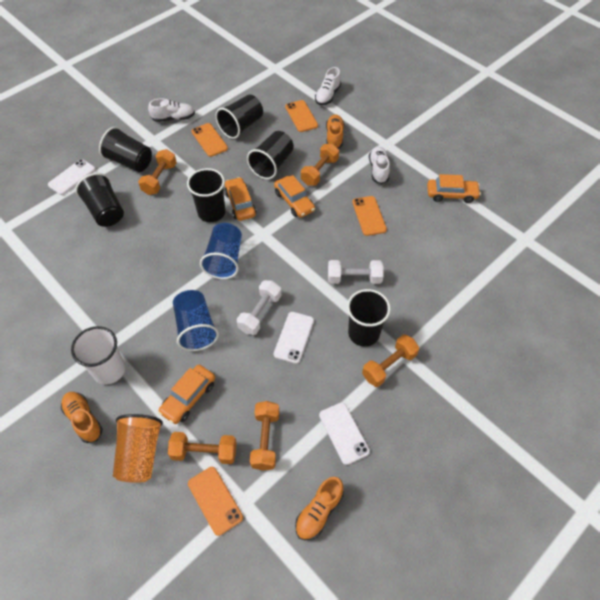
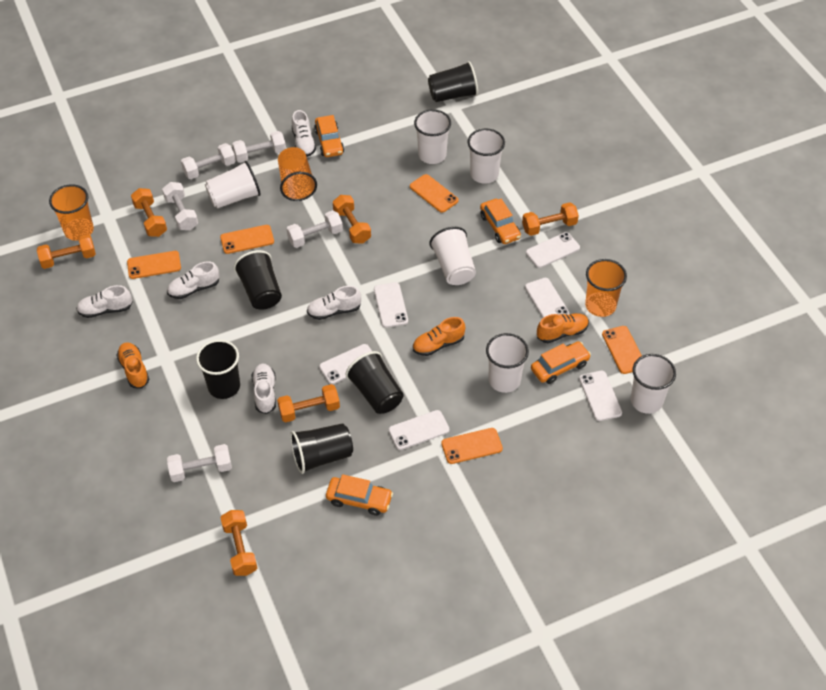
black cup: [75,173,124,227] [99,127,152,172] [187,168,225,222] [216,94,263,139] [247,131,294,179] [347,289,391,347] = 6 -> [196,340,240,399] [234,250,282,309] [290,423,353,474] [346,351,404,414] [428,61,478,102] = 5
blue cup: [173,290,219,351] [200,223,242,279] = 2 -> none = 0
orange cup: [113,414,163,483] = 1 -> [49,184,94,241] [278,147,317,201] [585,259,627,317] = 3
orange dumbbell: [138,149,177,195] [168,432,237,464] [250,401,279,471] [301,144,339,186] [362,334,419,387] = 5 -> [37,234,96,269] [131,188,167,237] [220,510,257,576] [277,384,340,422] [333,195,371,244] [522,202,579,236] = 6
orange phone: [188,467,243,536] [192,123,228,157] [285,100,318,132] [352,196,387,236] = 4 -> [127,251,181,279] [220,225,274,254] [410,174,459,213] [441,428,503,464] [602,326,642,374] = 5
white cup: [71,326,125,385] = 1 -> [205,161,261,209] [414,109,451,164] [430,227,476,285] [468,129,505,184] [486,333,529,393] [631,354,676,414] = 6
white dumbbell: [237,280,281,335] [328,260,384,284] = 2 -> [162,182,198,230] [167,444,232,482] [181,143,236,179] [232,131,286,163] [286,210,343,248] = 5
white phone: [48,159,96,195] [274,312,314,364] [319,402,370,465] = 3 -> [319,344,372,384] [374,282,408,328] [389,410,450,450] [525,278,570,318] [526,232,580,268] [579,371,622,421] = 6
white shoe: [148,98,195,122] [315,67,341,105] [369,146,390,184] = 3 -> [76,285,133,318] [167,261,219,299] [252,364,276,414] [292,110,316,157] [307,286,361,320] = 5

